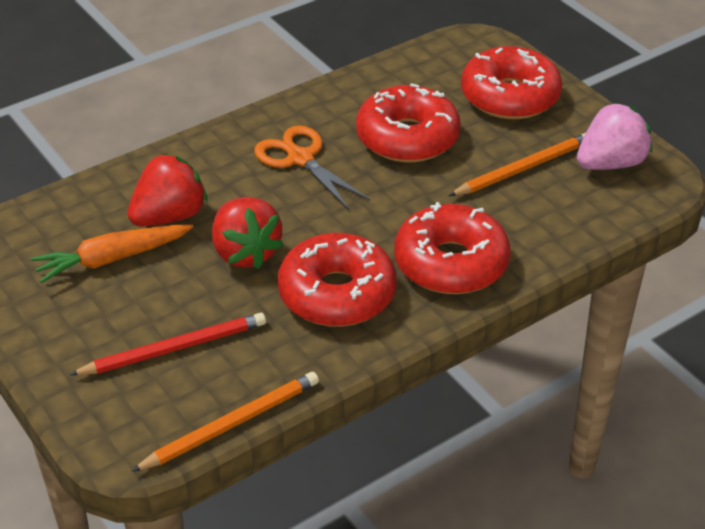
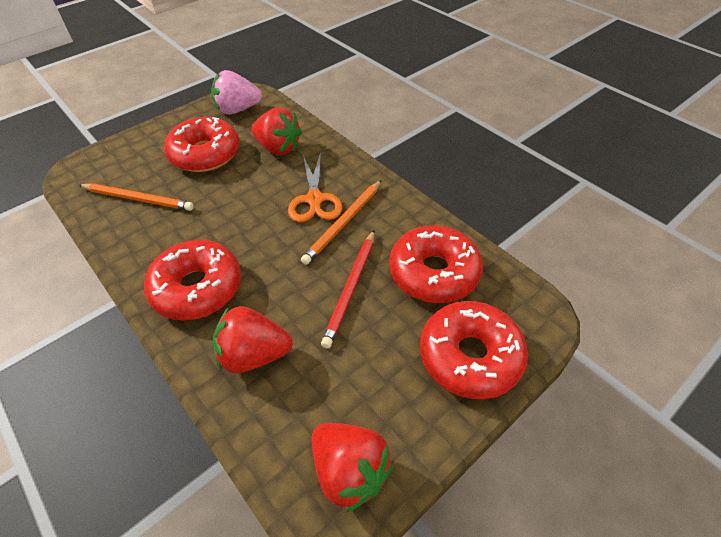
orange carrot: [31,224,193,283] = 1 -> none = 0
red strawberry: [128,153,208,226] [212,197,284,269] = 2 -> [213,306,293,373] [251,108,302,155] [311,423,394,513] = 3

